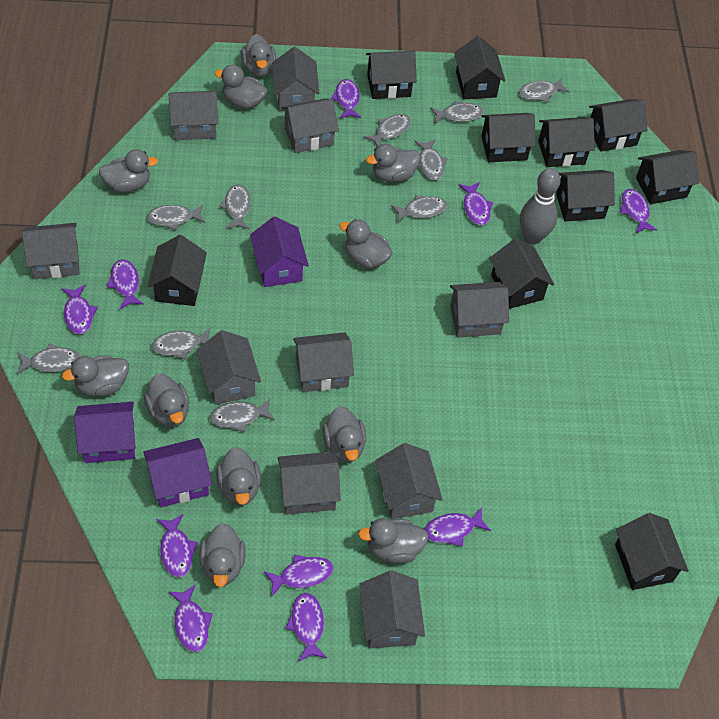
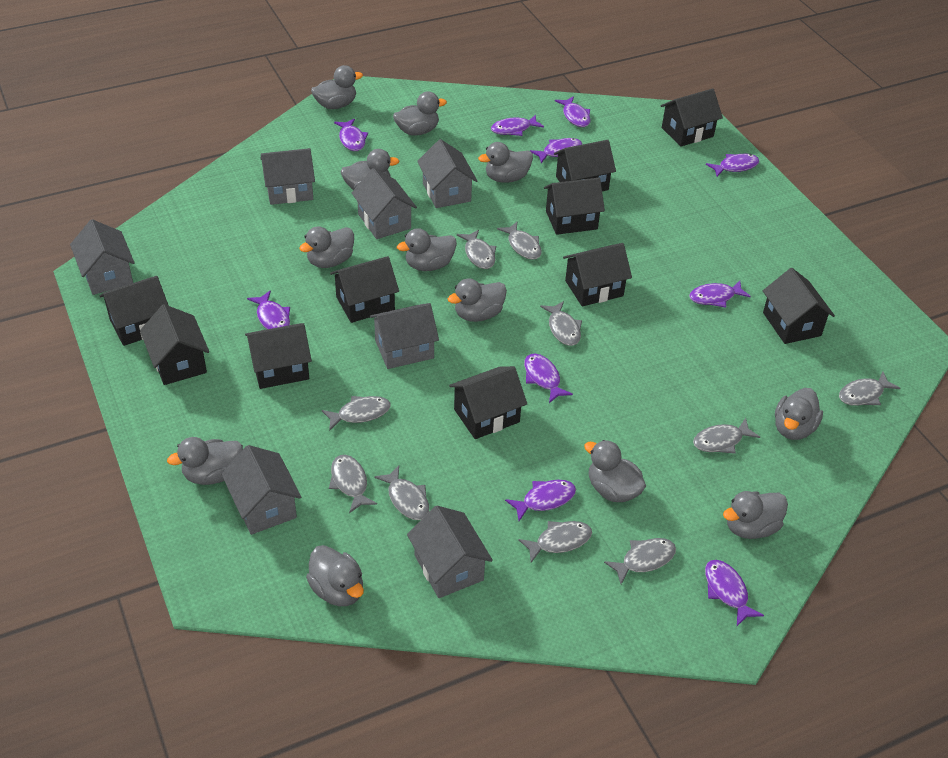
grey bowling pin: [520,168,561,244] = 1 -> none = 0
grey duck: [62,355,129,396] [99,149,158,192] [144,373,189,427] [199,523,246,587] [214,65,268,109] [216,447,261,505] [241,34,276,77] [322,406,366,462] [339,219,393,268] [358,518,429,563] [366,144,421,182] = 11 -> [167,437,243,485] [299,226,354,268] [306,545,364,606] [311,65,363,109] [340,149,399,190] [393,91,447,136] [397,228,457,271] [448,278,507,322] [478,142,533,183] [584,440,646,502] [723,491,788,539] [775,388,823,440] = 12
grey house: [22,223,80,279] [169,91,218,140] [197,330,261,405] [272,47,320,111] [278,452,341,515] [281,99,339,153] [293,332,354,392] [360,571,425,649] [375,443,443,520] [450,282,509,337] = 10 -> [70,219,135,295] [221,445,301,535] [261,148,315,205] [352,168,417,239] [370,303,439,369] [407,506,493,598] [417,139,477,208] = 7
purple house: [74,402,136,463] [143,438,212,508] [250,217,309,287] = 3 -> none = 0

